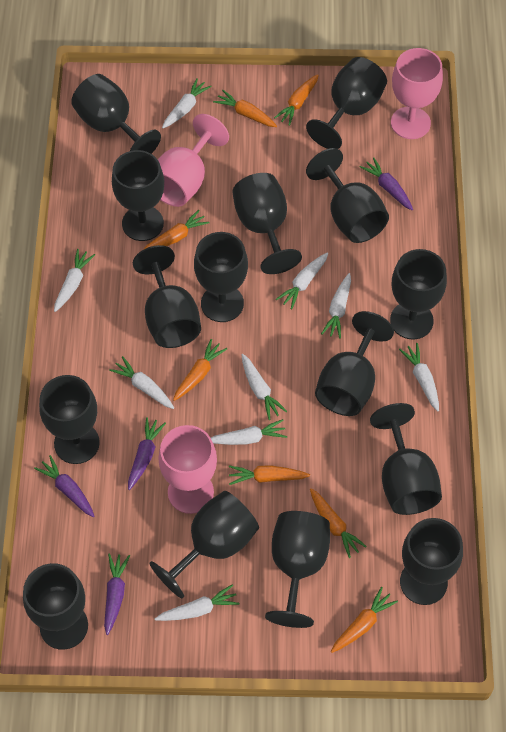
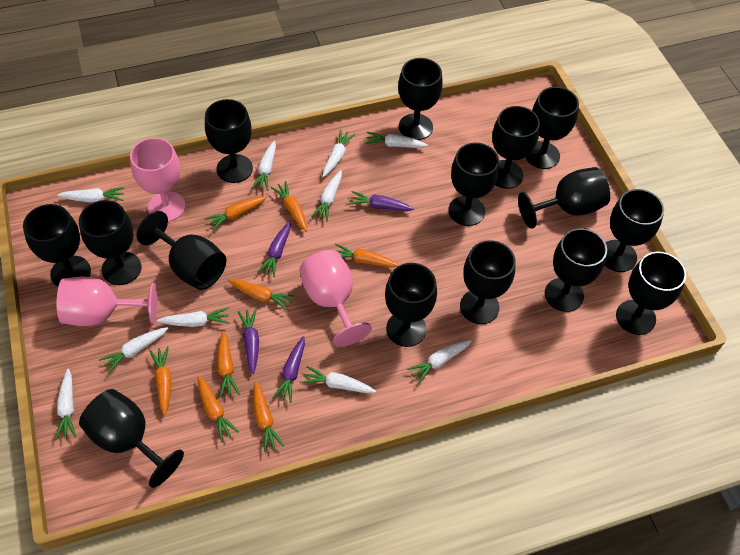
orange carrot: [143,210,210,250] [173,339,227,401] [213,90,277,127] [229,465,310,485] [274,74,319,126] [310,488,367,558] [331,587,398,653] = 7 -> [149,347,172,415] [198,376,239,442] [204,196,267,231] [217,331,240,398] [228,279,294,310] [253,381,284,452] [271,181,307,232] [335,244,399,268] = 8
white carrot: [54,249,95,312] [109,356,174,409] [155,584,240,621] [162,78,212,128] [211,419,287,445] [241,354,287,420] [276,253,328,309] [321,273,351,339] [399,343,439,412] = 9 -> [55,369,76,440] [57,187,124,203] [99,327,169,373] [157,307,229,327] [252,141,276,191] [302,366,376,393] [311,170,342,221] [323,130,355,177] [365,132,428,148] [407,340,471,383] = 10

